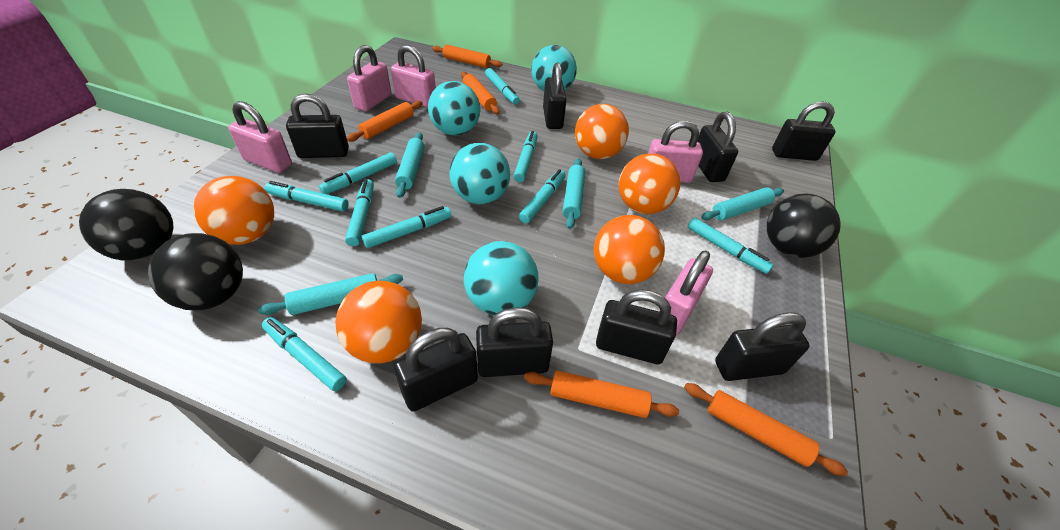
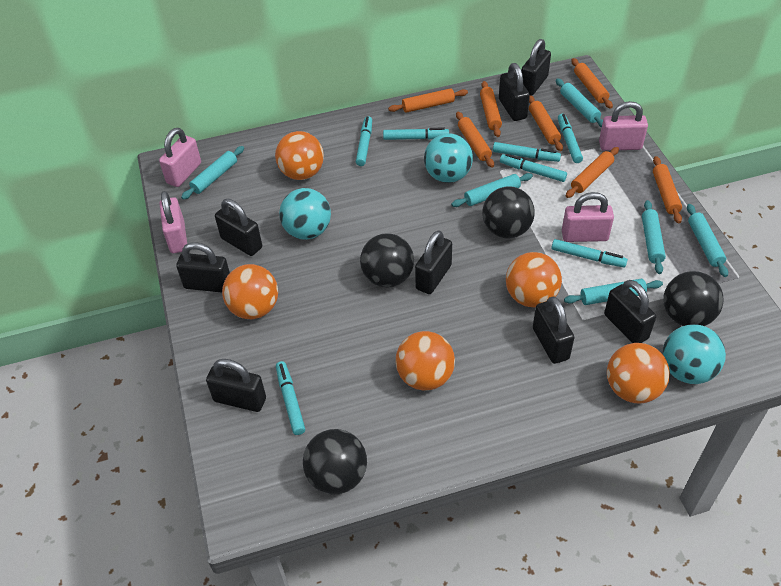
black ball: [79,189,173,261] [148,233,243,310] [767,193,841,258] = 3 -> [303,429,367,495] [360,233,414,288] [482,186,535,238] [663,271,723,326] = 4
orange rolling pin: [347,101,423,142] [432,45,502,68] [461,72,500,114] [524,370,679,418] [684,383,848,476] = 5 -> [388,88,468,113] [456,112,494,168] [480,81,502,137] [529,95,563,151] [566,147,619,198] [571,58,613,109] [653,156,682,223] = 7
pink padlock: [228,101,292,173] [347,45,391,112] [391,45,436,108] [648,120,703,183] [659,251,713,336] = 5 -> [159,128,201,187] [159,191,187,253] [562,192,614,242] [599,101,648,151] = 4
turquoise ball: [428,81,480,136] [449,143,510,204] [464,241,539,315] [531,45,577,91] = 4 -> [279,188,331,240] [424,134,473,183] [663,324,726,384] = 3
turquoise marker: [262,317,347,391] [264,181,349,211] [319,153,397,194] [345,179,374,246] [362,206,451,248] [485,68,520,105] [513,131,538,182] [519,169,566,223] [688,218,774,274] = 9 -> [276,361,305,435] [356,116,372,166] [383,127,449,140] [493,142,561,162] [500,154,567,182] [551,239,628,267] [558,114,583,163] = 7
turquoise rolling pin: [258,273,403,315] [395,132,424,198] [563,158,585,229] [701,187,784,221] = 4 -> [181,146,244,200] [451,173,533,207] [556,78,603,127] [564,279,663,305] [642,200,666,274] [687,204,728,277] = 6

